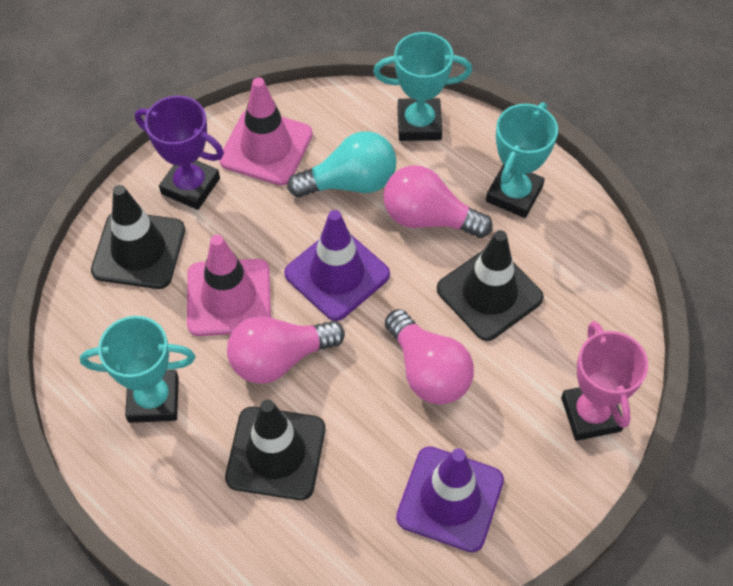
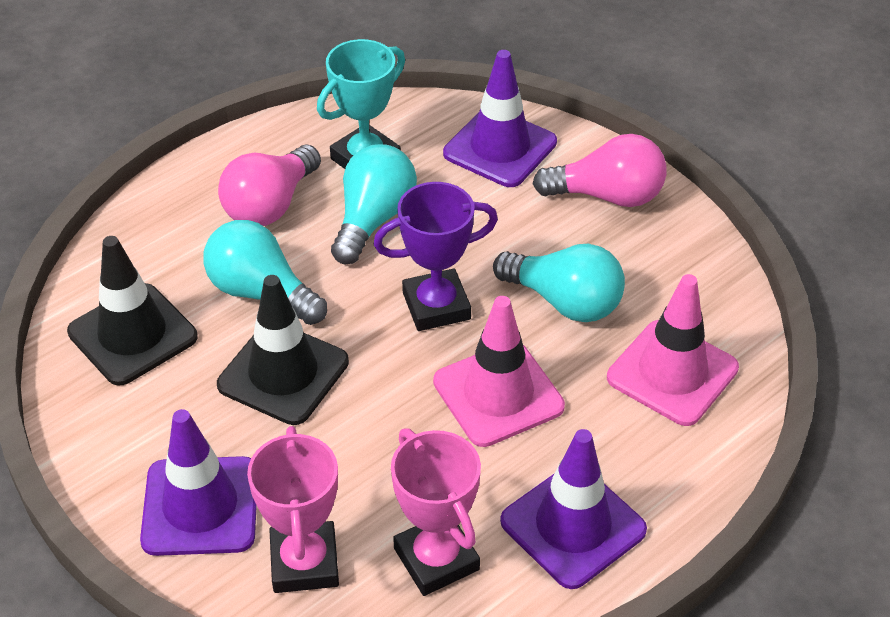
black traffic cone: [91,185,185,289] [225,400,325,500] [437,230,544,341] = 3 -> [67,236,198,386] [217,275,349,425] = 2
pink light bulb: [227,316,345,384] [384,165,493,238] [385,309,474,405] = 3 -> [218,145,321,226] [533,134,666,207] = 2
pink trophy: [561,321,648,441] = 1 -> [247,426,339,593] [391,428,481,596] = 2
purple traffic cone: [284,210,390,321] [396,446,504,552] = 2 -> [140,409,257,556] [443,50,557,187] [500,429,647,589] = 3
turquoise light bulb: [287,131,397,198] = 1 -> [204,220,327,325] [331,144,417,264] [493,244,625,322] = 3
turquoise trophy: [80,316,195,423] [373,32,472,141] [486,102,558,218] = 3 -> [317,39,405,169] = 1

